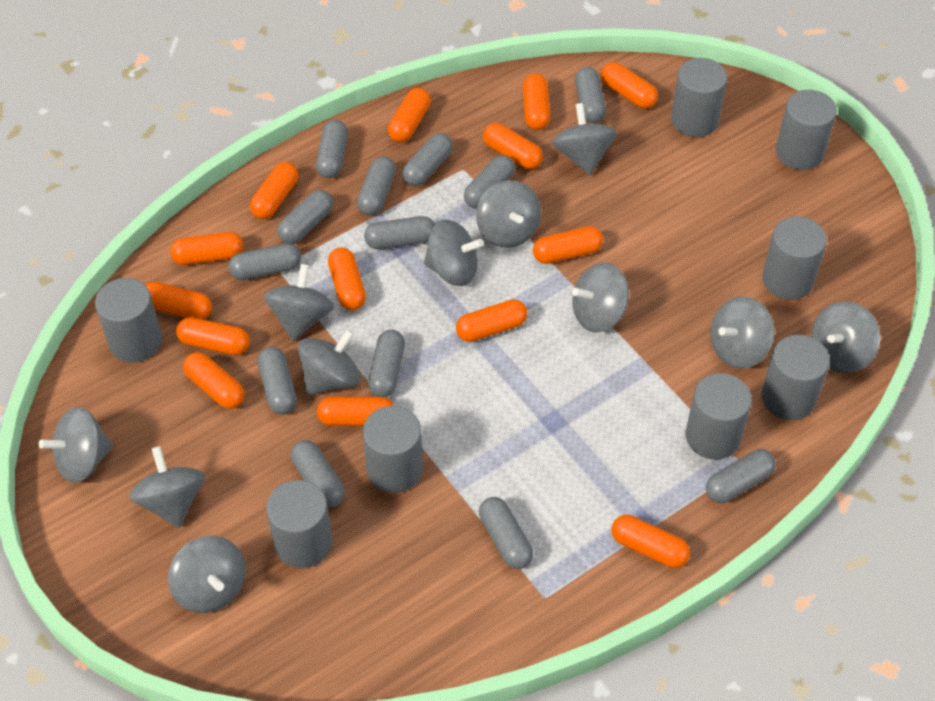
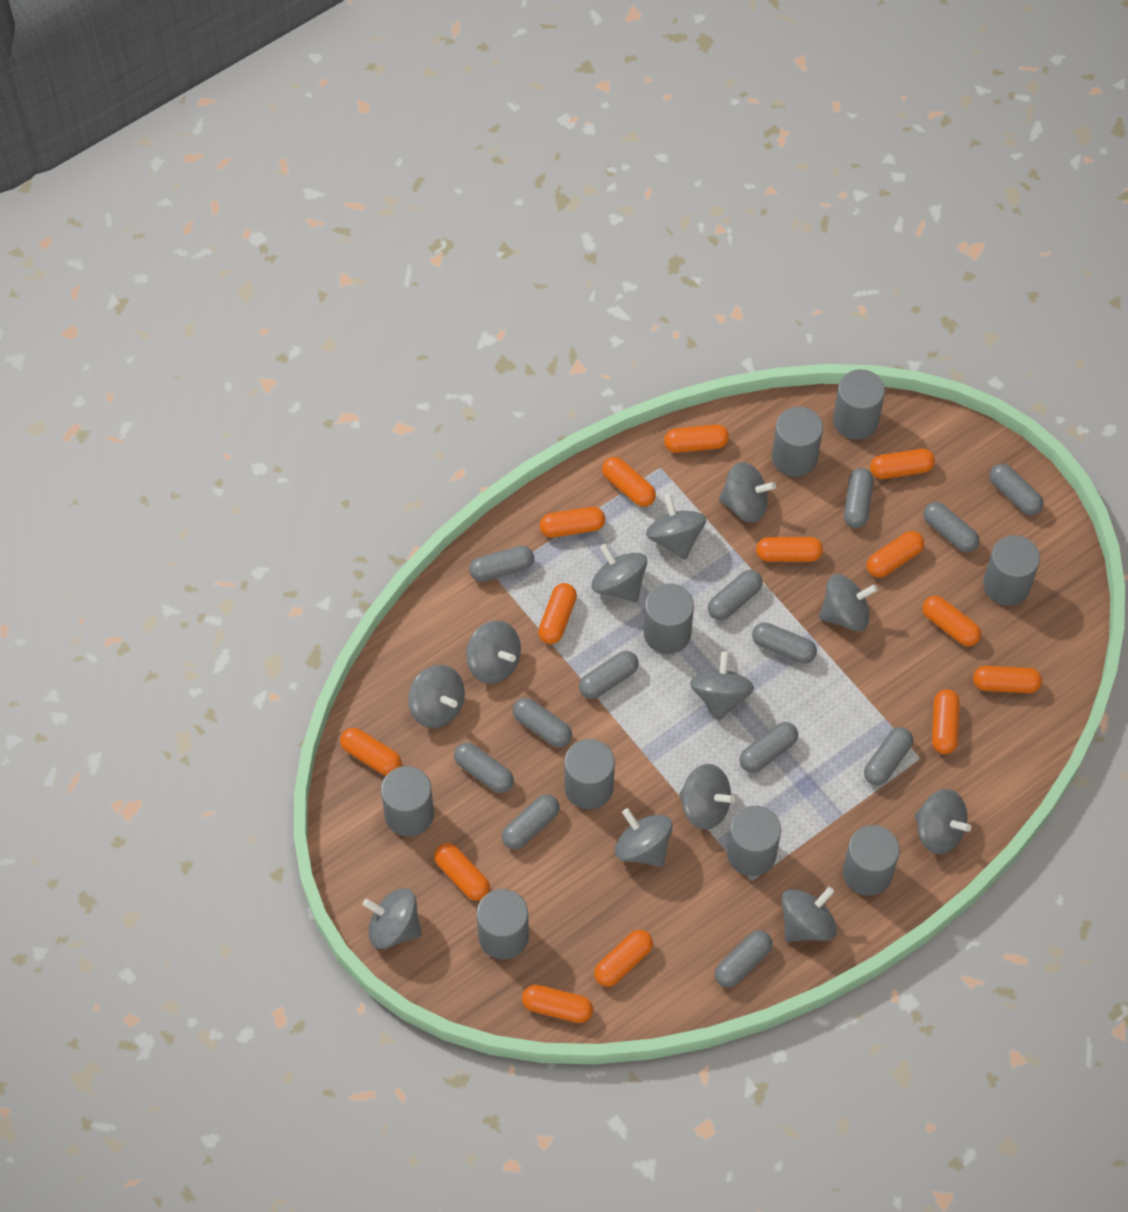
grey cylinder: [95,278,162,362] [266,480,333,568] [363,406,423,493] [671,58,727,137] [685,373,752,460] [761,335,830,420] [762,217,827,300] [776,90,837,170] = 8 -> [381,766,434,837] [477,889,529,960] [564,739,615,809] [644,583,694,654] [727,806,781,876] [772,406,823,477] [833,369,885,440] [843,825,900,896] [983,535,1040,606] = 9
grey spinning top: [39,407,113,483] [129,446,205,528] [168,536,246,613] [264,264,334,341] [298,329,361,395] [424,220,484,286] [476,180,541,248] [552,103,617,175] [572,263,629,333] [710,297,774,368] [811,301,880,373] = 11 -> [363,888,422,949] [408,665,465,728] [466,621,521,684] [592,544,647,603] [615,808,673,867] [646,494,706,560] [679,764,735,830] [690,651,754,721] [719,462,776,523] [782,887,837,942] [819,574,878,631] [915,789,971,854] = 12

